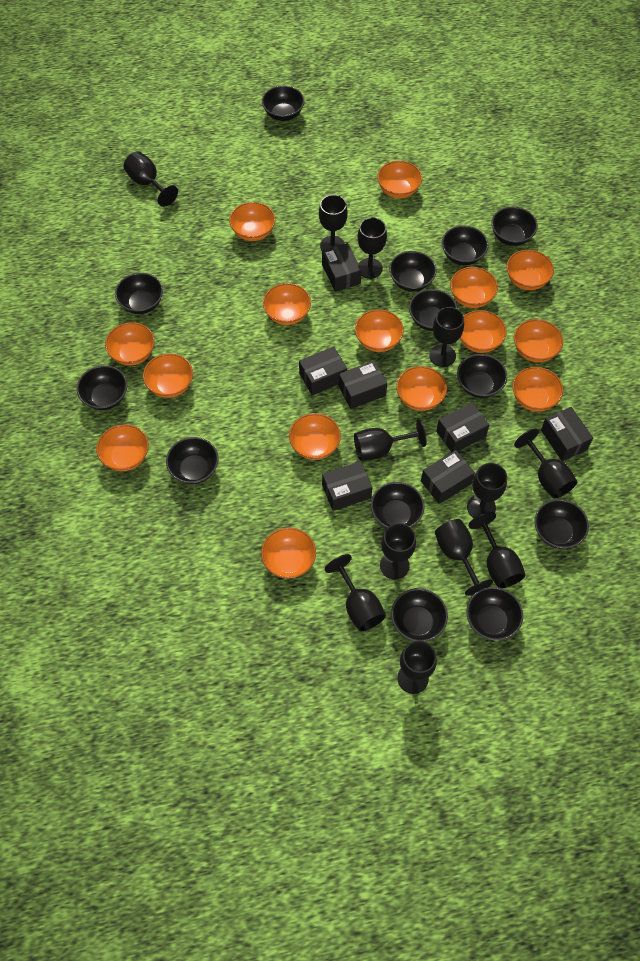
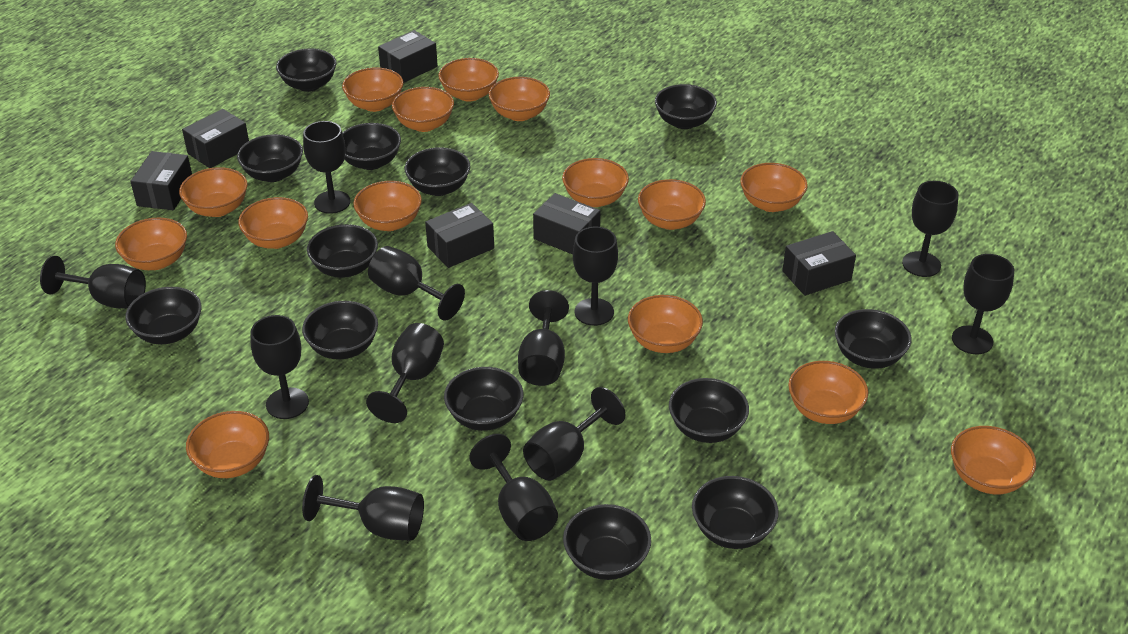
black box: [299,346,347,396] [322,243,362,292] [322,461,372,511] [339,361,387,409] [421,450,475,504] [436,402,489,452] [541,407,593,461] = 7 -> [130,151,192,210] [182,109,249,168] [378,30,438,83] [425,203,494,268] [533,193,600,254] [782,231,856,296] = 6

